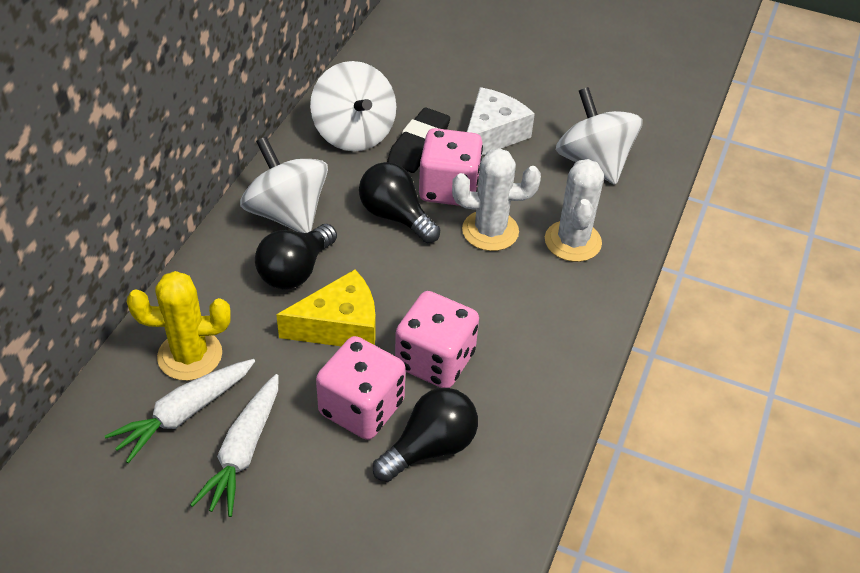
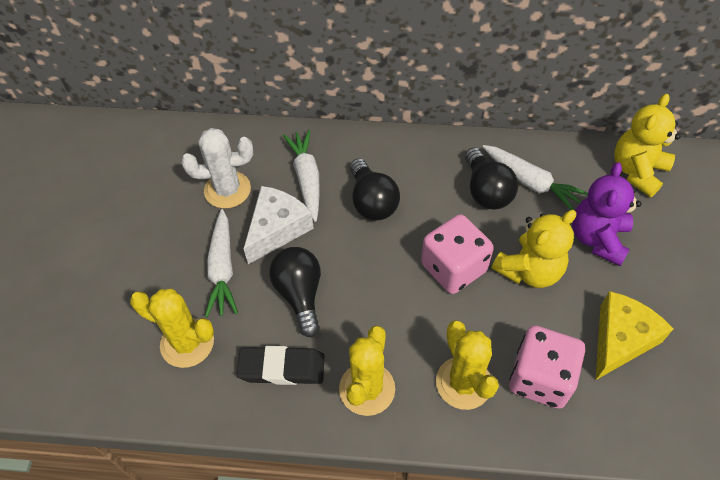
pink dice: [316,336,406,440] [395,291,479,388] [419,128,483,206] = 3 -> [421,214,494,294] [509,325,585,409] = 2
purple teddy bear: none = 0 -> [572,162,642,266] = 1
white cactus: [452,148,541,251] [545,159,604,262] = 2 -> [181,128,253,209] = 1
white carrot: [105,359,255,463] [190,374,279,517] = 2 -> [205,209,238,317] [283,130,320,222] [482,145,588,211] = 3
white spinning top: [240,137,328,233] [310,61,396,151] [556,87,643,185] = 3 -> none = 0
yellow cactus: [127,271,231,381] = 1 -> [130,289,214,368] [339,325,395,416] [436,320,499,410] = 3
yellow teddy bear: none = 0 -> [492,210,576,288] [614,94,681,197] = 2

